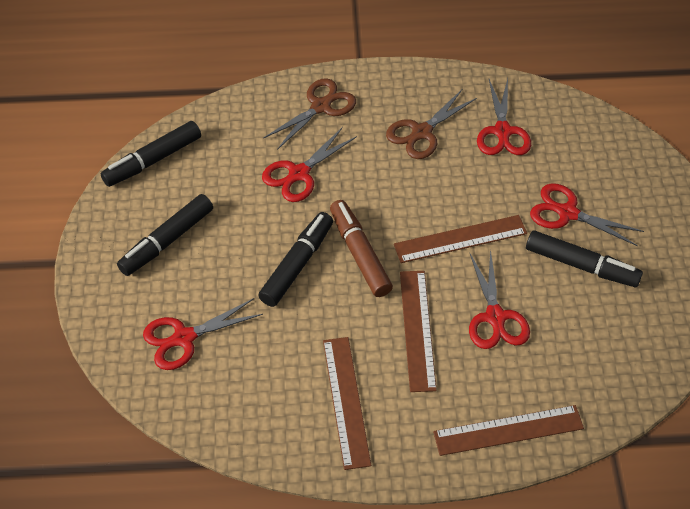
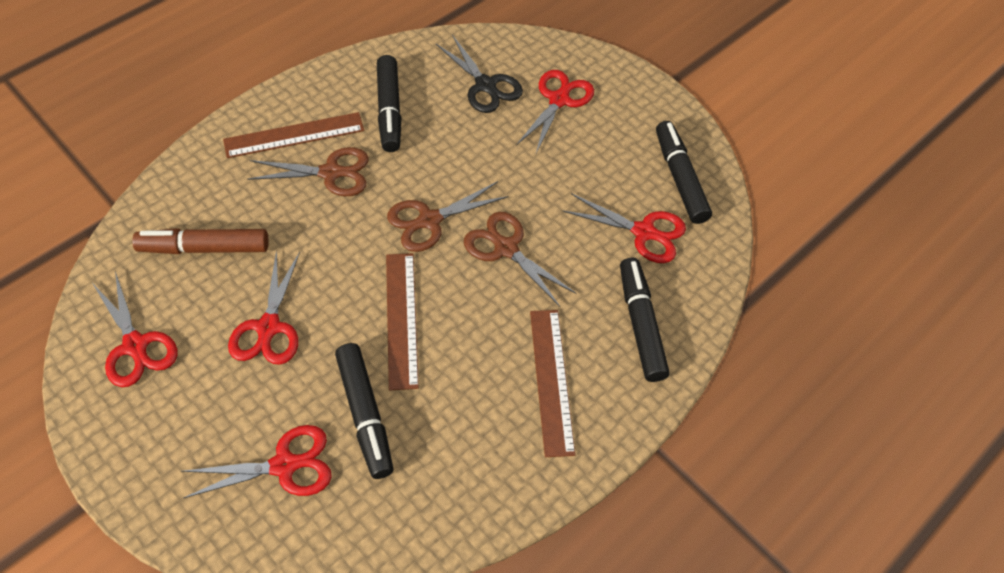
black scissors: none = 0 -> [436,35,523,113] = 1
brown ruler: [323,337,371,470] [394,215,527,263] [400,271,437,392] [433,405,584,456] = 4 -> [223,112,364,158] [386,253,419,390] [530,310,575,457] = 3
brown scissors: [263,78,356,150] [386,90,477,159] = 2 -> [247,147,369,196] [387,181,509,252] [464,212,577,307] = 3

